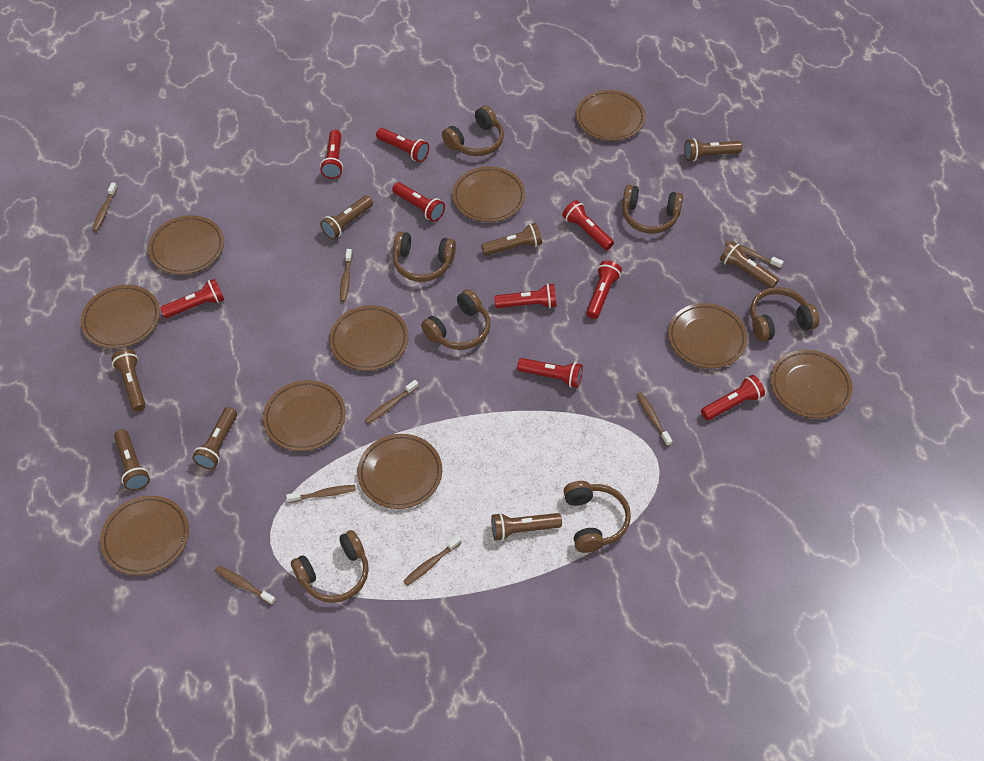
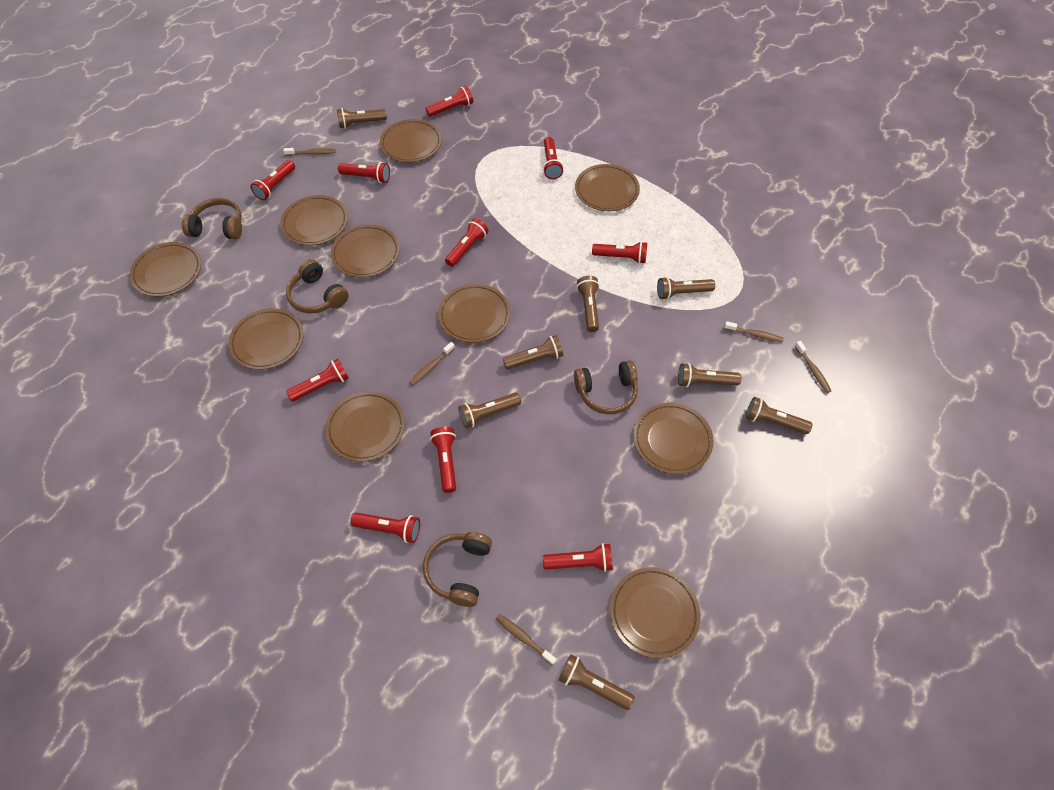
brown headphones: [291,530,369,603] [393,231,456,282] [421,289,491,350] [442,105,504,156] [563,481,631,553] [622,185,683,234] [750,287,819,342] = 7 -> [182,198,242,239] [286,259,349,314] [423,532,492,607] [574,360,638,414] = 4
brown toothbrush: [92,183,118,232] [215,566,276,605] [286,485,356,503] [340,249,352,302] [365,380,419,424] [403,536,461,586] [636,392,672,446] [725,241,784,269] = 8 -> [283,148,335,156] [409,342,455,386] [496,614,557,666] [724,321,784,342] [795,341,831,393] = 5
red flashlight: [160,279,224,318] [320,130,343,179] [376,128,429,162] [392,182,445,222] [494,283,557,308] [517,358,583,388] [562,200,614,250] [586,260,622,319] [701,375,765,420] = 9 -> [250,160,295,200] [286,359,349,402] [338,162,390,183] [351,513,420,543] [425,86,473,117] [430,427,456,493] [445,219,488,267] [543,137,563,179] [543,543,613,572] [592,241,647,264] = 10

